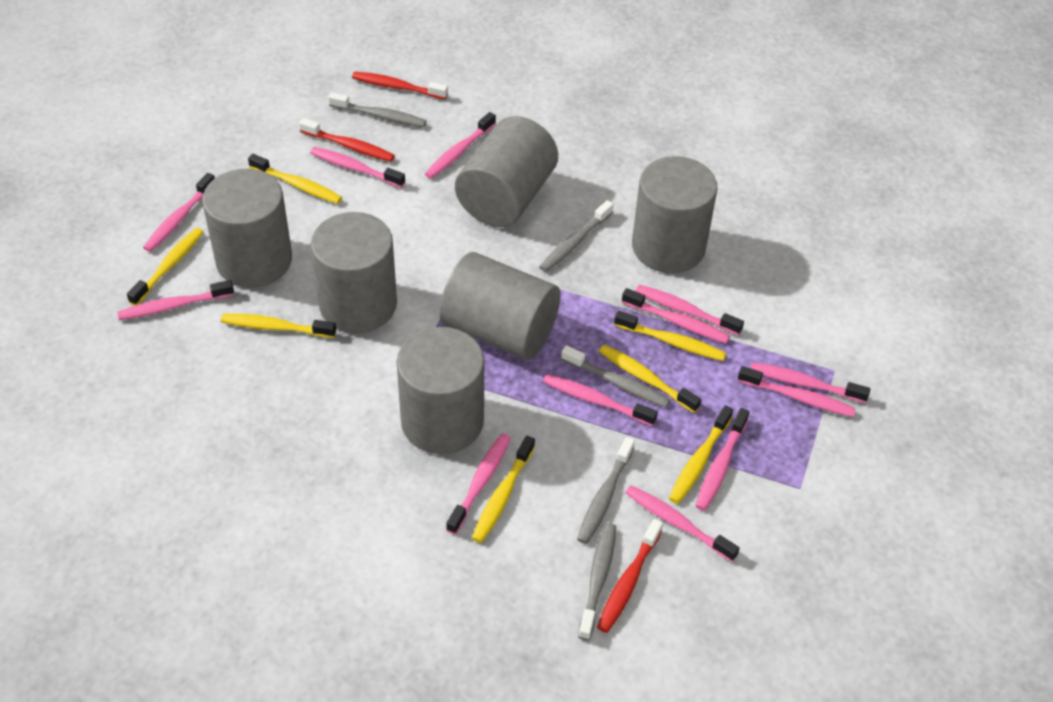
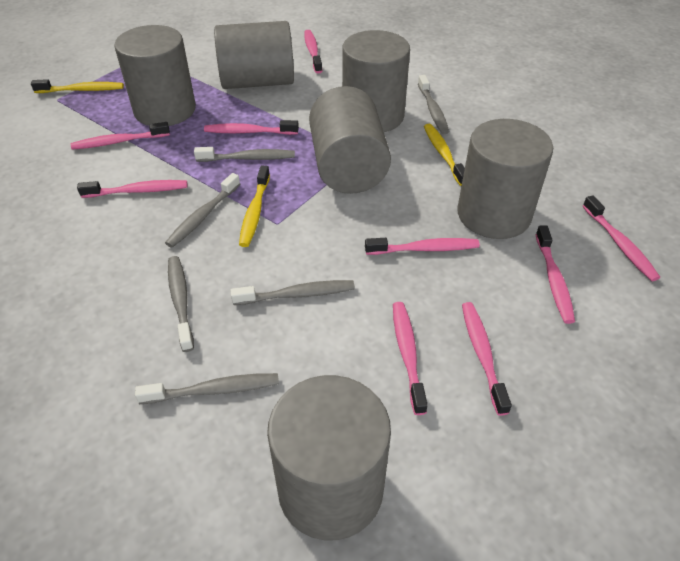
grey toothbrush: [328,92,427,127] [539,200,614,272] [561,345,670,408] [577,437,635,544] [578,523,616,640] = 5 -> [135,373,279,404] [165,173,240,248] [168,256,194,352] [194,147,295,162] [230,280,355,305] [418,75,449,134] = 6
pink toothbrush: [117,280,234,320] [143,173,215,252] [310,147,405,188] [425,112,496,179] [446,434,511,534] [543,374,658,426] [622,288,730,343] [625,485,740,562] [635,285,744,335] [695,408,749,511] [738,366,856,417] [750,362,870,403] = 12 -> [71,122,170,150] [77,180,187,198] [204,120,299,135] [304,30,322,74] [365,238,480,255] [393,302,428,415] [462,302,512,416] [535,225,575,324] [583,195,660,281] = 9
red toothbrush: [299,118,395,162] [352,72,448,99] [597,519,663,633] = 3 -> none = 0
yellow toothbrush: [127,228,204,306] [221,314,336,338] [248,154,342,204] [472,436,535,543] [599,345,701,413] [614,311,726,361] [669,405,733,504] = 7 -> [31,79,124,93] [239,166,270,247] [424,124,465,186] = 3

